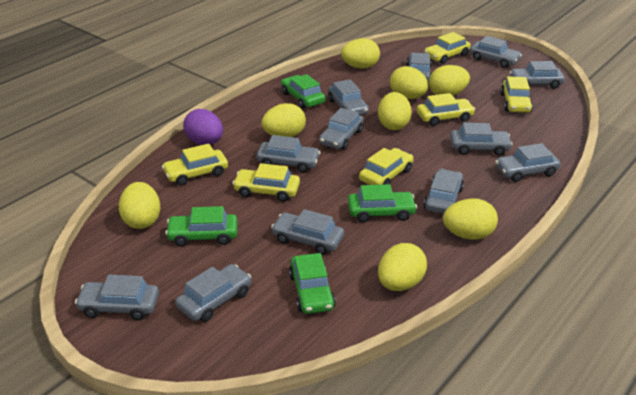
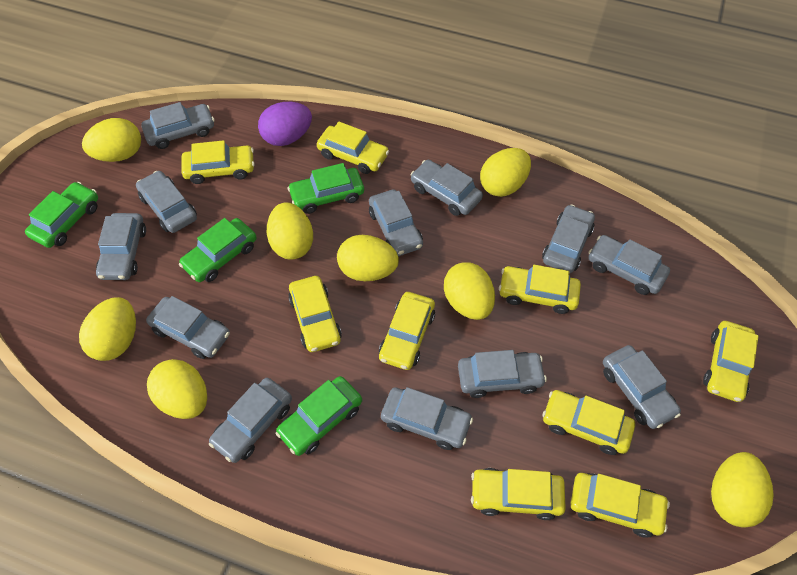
yellow car: [162,144,228,185] [232,163,300,202] [359,148,414,185] [417,93,475,126] [424,32,471,64] [500,76,533,113] = 6 -> [181,140,255,184] [288,276,342,352] [317,122,389,174] [379,292,435,370] [471,468,566,520] [499,265,581,314] [542,390,635,455] [571,473,670,538] [703,321,758,402] = 9

